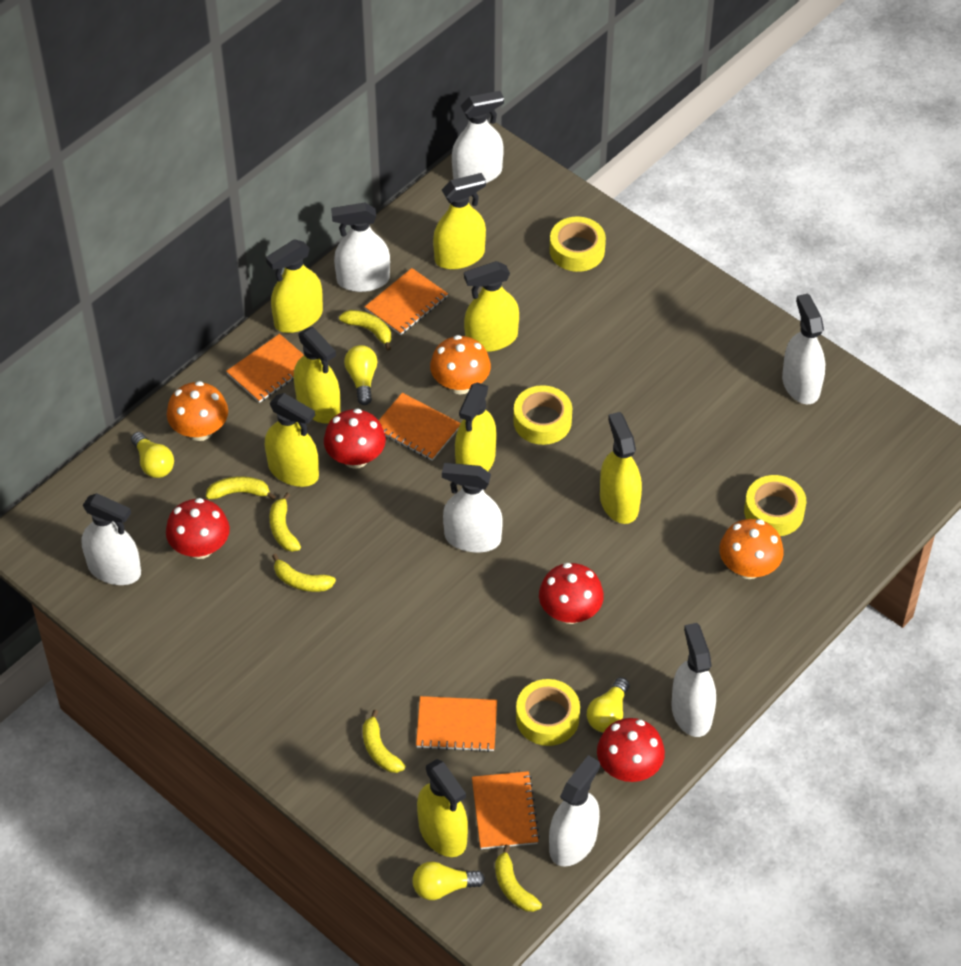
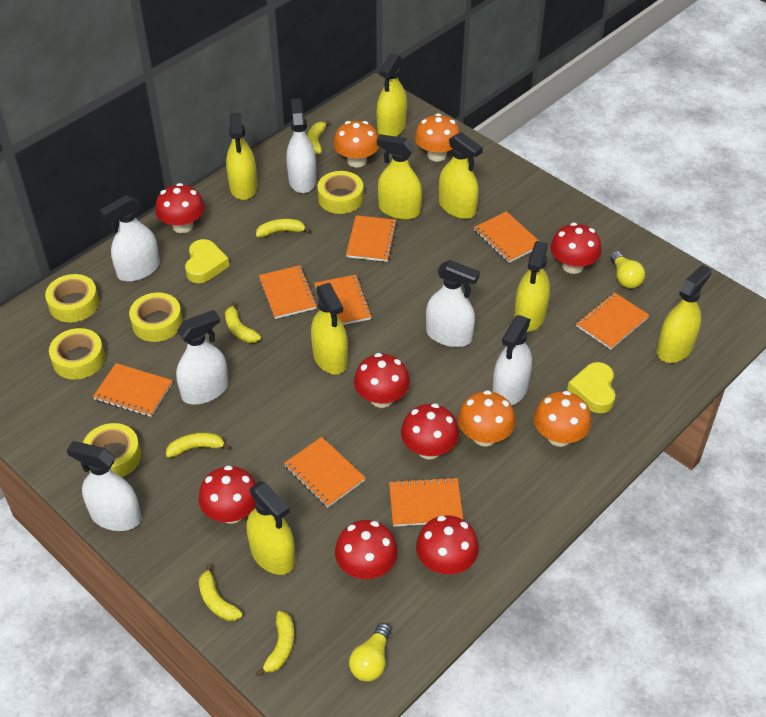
orange mushroom: [167,381,228,441] [430,335,491,395] [719,519,783,579] = 3 -> [333,121,379,168] [415,113,460,162] [458,390,516,446] [534,391,591,447] = 4
orange notebook: [226,334,304,403] [365,268,448,335] [378,393,461,461] [416,696,497,752] [472,771,540,849] = 5 -> [93,363,173,417] [259,265,318,319] [284,437,365,508] [314,275,372,325] [346,215,397,262] [389,477,463,526] [474,211,539,263] [576,292,649,350] = 8
red mushroom: [166,498,230,559] [324,409,386,469] [539,563,604,624] [597,718,665,782] = 4 -> [155,183,205,233] [199,465,256,524] [335,520,398,579] [354,353,410,408] [401,403,459,459] [416,515,479,574] [550,223,601,274] = 7
white spray bottle: [82,493,141,585] [331,202,390,292] [442,463,503,553] [452,91,504,183] [549,755,600,867] [671,623,716,737] [782,294,825,404] = 7 -> [67,441,141,531] [100,195,160,282] [176,310,228,404] [287,98,316,193] [426,260,480,347] [492,315,532,405] = 6
yellow heart: none = 0 -> [185,239,230,283] [567,362,616,413] = 2
yellow light bulb: [131,432,174,478] [344,345,377,405] [412,861,485,900] [587,677,630,732] = 4 -> [349,623,391,682] [610,251,645,288] = 2
yellow tape: [513,385,572,445] [516,679,580,746] [550,217,606,272] [744,475,806,536] = 4 -> [45,274,99,322] [49,328,105,380] [83,423,141,477] [129,292,183,342] [318,171,364,214] = 5

